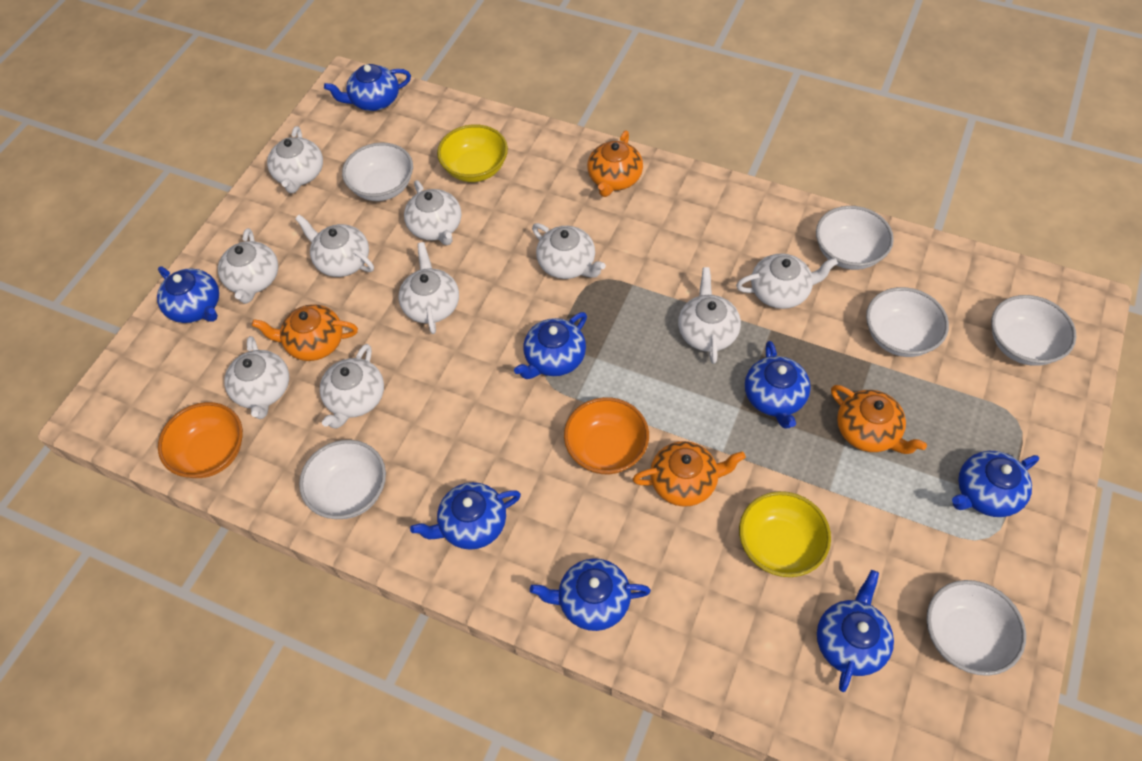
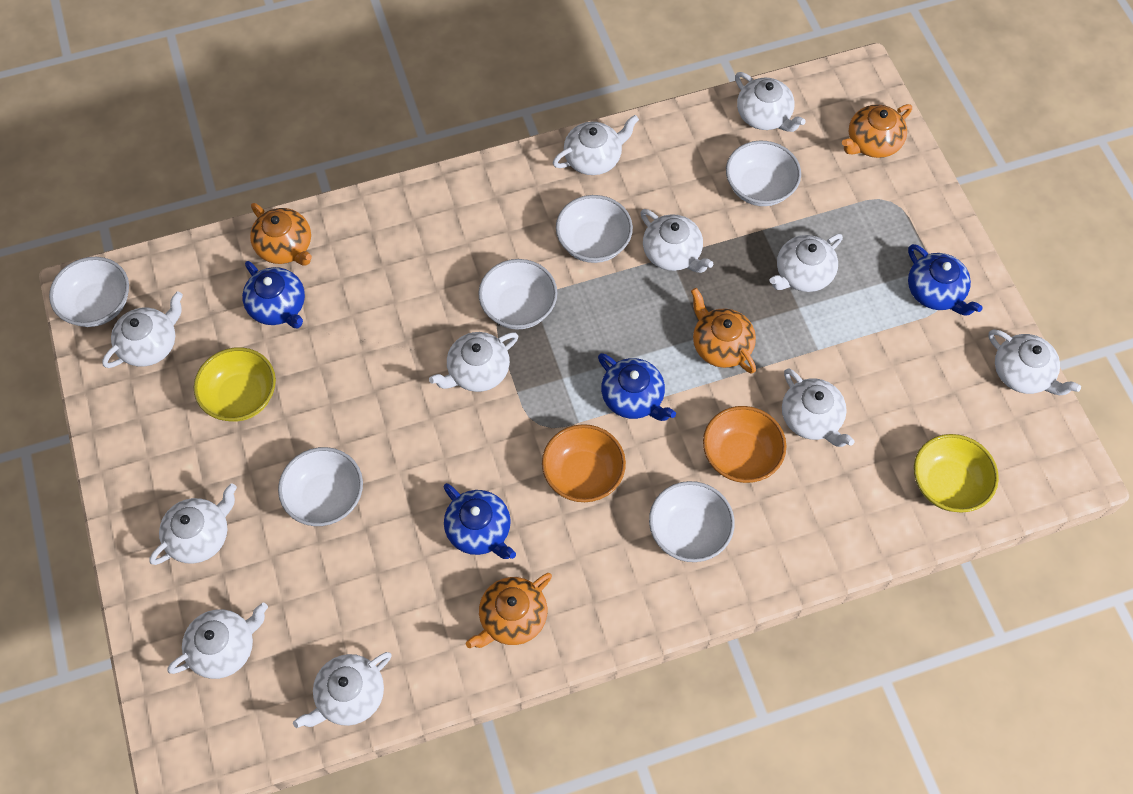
blue teapot: [157,266,219,323] [324,64,411,111] [410,482,521,550] [514,312,587,379] [530,558,651,631] [745,341,811,429] [817,570,894,692] [952,451,1039,517] = 8 -> [242,261,305,328] [444,483,516,559] [598,353,676,421] [908,244,983,316] = 4
white teapot: [218,228,278,304] [224,336,289,419] [267,126,323,193] [295,215,374,277] [320,344,384,429] [399,242,459,334] [404,180,461,245] [532,223,606,279] [678,267,741,364] [736,253,838,309] = 10 -> [102,291,183,368] [149,483,237,565] [168,603,268,679] [293,652,392,728] [429,332,518,392] [553,115,639,175] [640,209,713,273] [735,72,806,132] [770,234,843,292] [782,368,854,447] [989,329,1081,395] = 11

